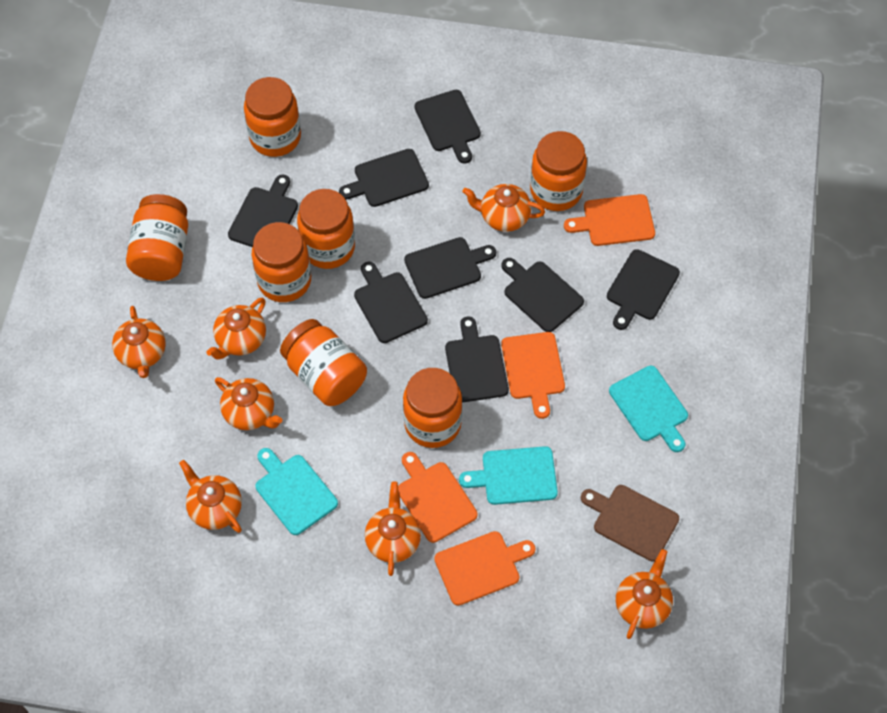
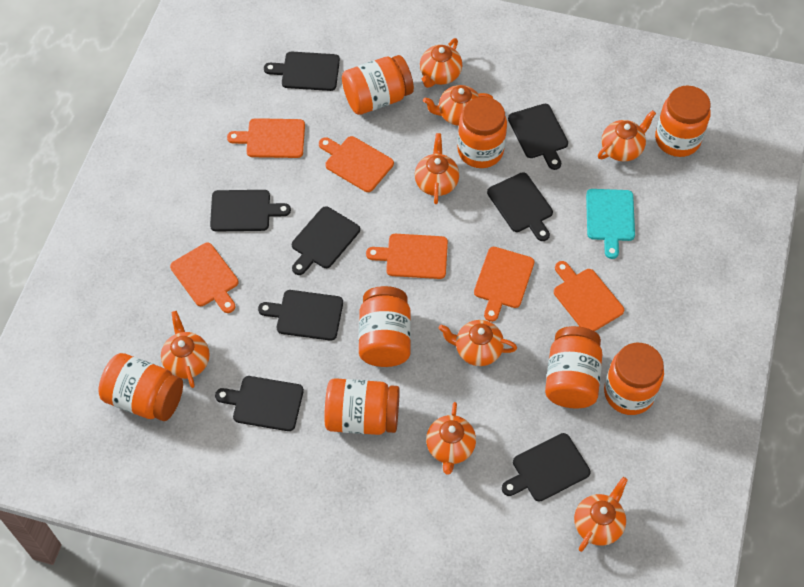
brown cutting board: [581,485,679,561] = 1 -> none = 0
orange cutting board: [398,452,477,543] [434,531,536,606] [501,332,565,419] [564,194,655,246] = 4 -> [170,243,238,313] [227,118,305,158] [319,136,394,192] [366,234,448,279] [474,247,534,322] [554,261,624,331] = 6
orange jar: [126,194,188,281] [244,77,301,157] [252,222,311,302] [280,319,367,406] [297,189,355,269] [403,368,462,448] [530,131,587,211] = 7 -> [98,353,183,421] [324,378,400,435] [342,55,414,115] [359,286,411,367] [457,97,507,168] [545,326,603,409] [604,343,664,415] [655,86,711,157] = 8
orange teapot: [112,306,166,378] [179,460,242,533] [206,298,266,360] [215,377,282,430] [365,482,421,576] [462,184,545,232] [616,549,673,639] = 7 -> [161,311,210,388] [415,133,459,204] [420,38,462,88] [423,85,493,126] [426,402,476,475] [439,320,517,366] [574,477,628,552] [598,110,656,162] = 8
turquoise cutting board: [256,448,338,535] [459,446,558,505] [609,366,688,452] = 3 -> [586,189,635,259] = 1

